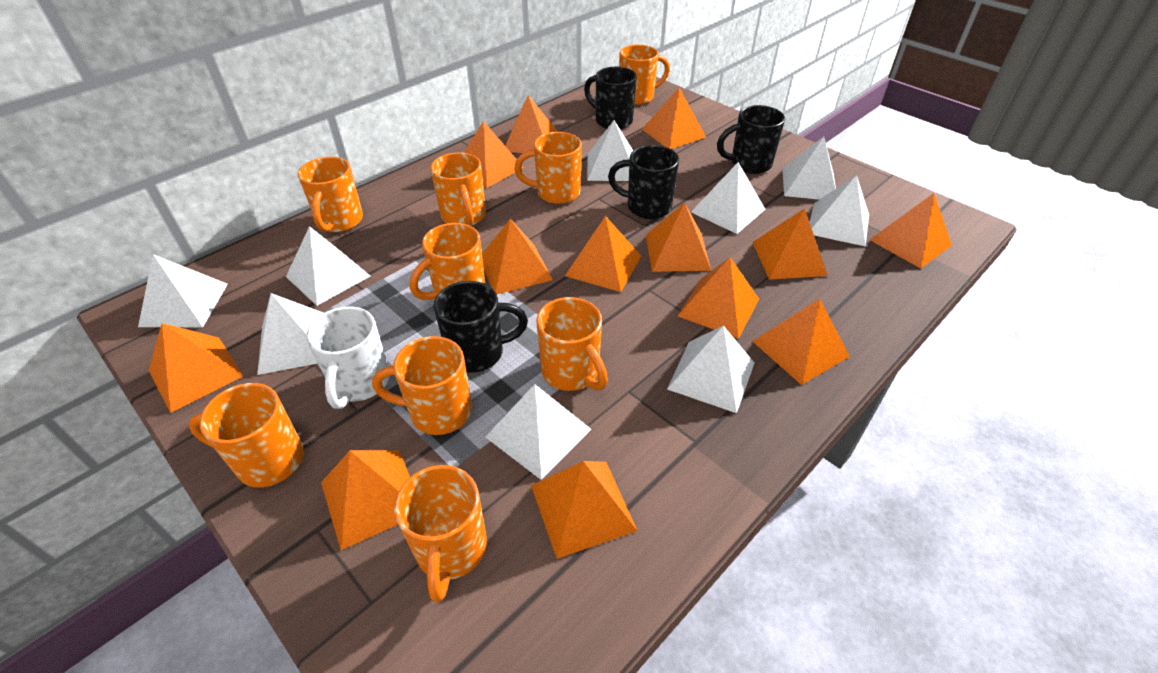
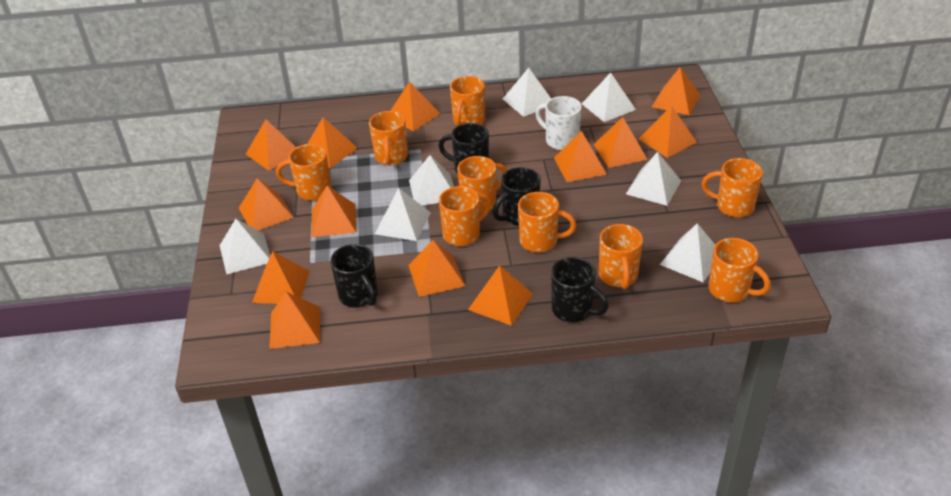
white pyramid: [138,254,228,327] [257,293,323,375] [286,226,371,306] [486,384,592,480] [587,120,633,181] [667,326,754,413] [691,162,766,234] [782,137,836,200] [810,175,869,247] = 9 -> [220,219,270,275] [375,188,431,241] [409,155,454,206] [503,68,551,117] [582,73,636,122] [626,152,681,206] [660,223,715,282] = 7

